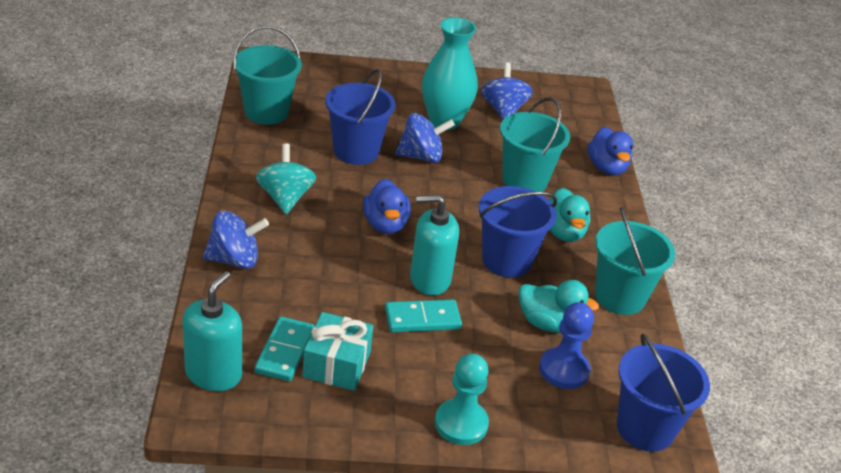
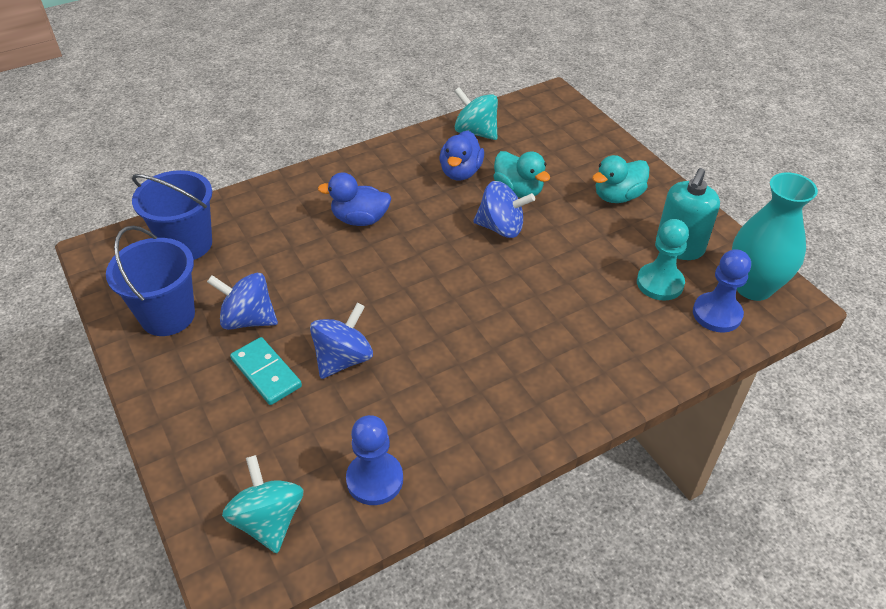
blue bucket: [325,69,396,165] [479,186,557,278] [617,334,710,452] = 3 -> [106,226,195,336] [132,170,212,260] = 2
blue pawn: [539,302,594,389] = 1 -> [346,415,403,505] [693,249,751,332] = 2
turquoise bucket: [233,26,302,125] [500,97,570,192] [595,207,675,315] = 3 -> none = 0
turquoise domino: [255,316,314,381] [385,300,462,332] = 2 -> [230,337,302,405] = 1
turquoise gift: [302,312,373,391] = 1 -> none = 0
turquoise soap dispenser: [183,271,242,391] [410,195,459,296] = 2 -> [656,168,720,260] = 1
turquoise spinning top: [256,144,316,214] = 1 -> [222,455,304,553] [454,87,498,140] = 2

